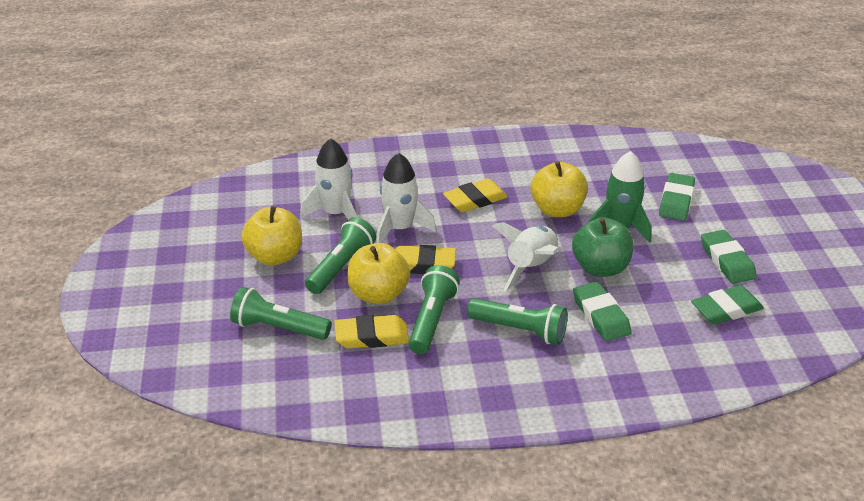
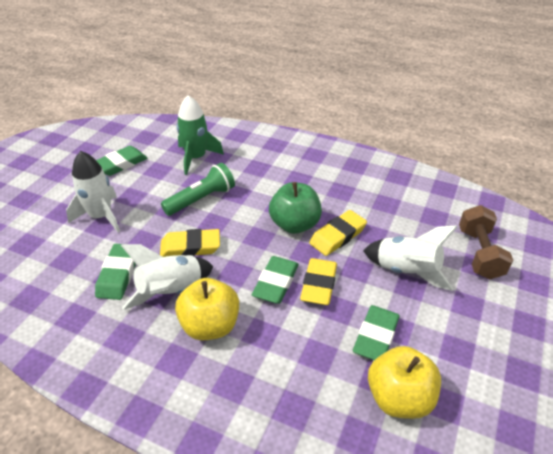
brown dumbbell: none = 0 -> [459,205,513,279] = 1
green flashlight: [230,287,332,340] [305,217,376,294] [408,265,460,354] [467,298,568,345] = 4 -> [161,163,235,216] = 1
yellow apple: [241,206,302,266] [347,243,410,304] [531,161,588,217] = 3 -> [175,278,239,340] [368,346,441,419] = 2

